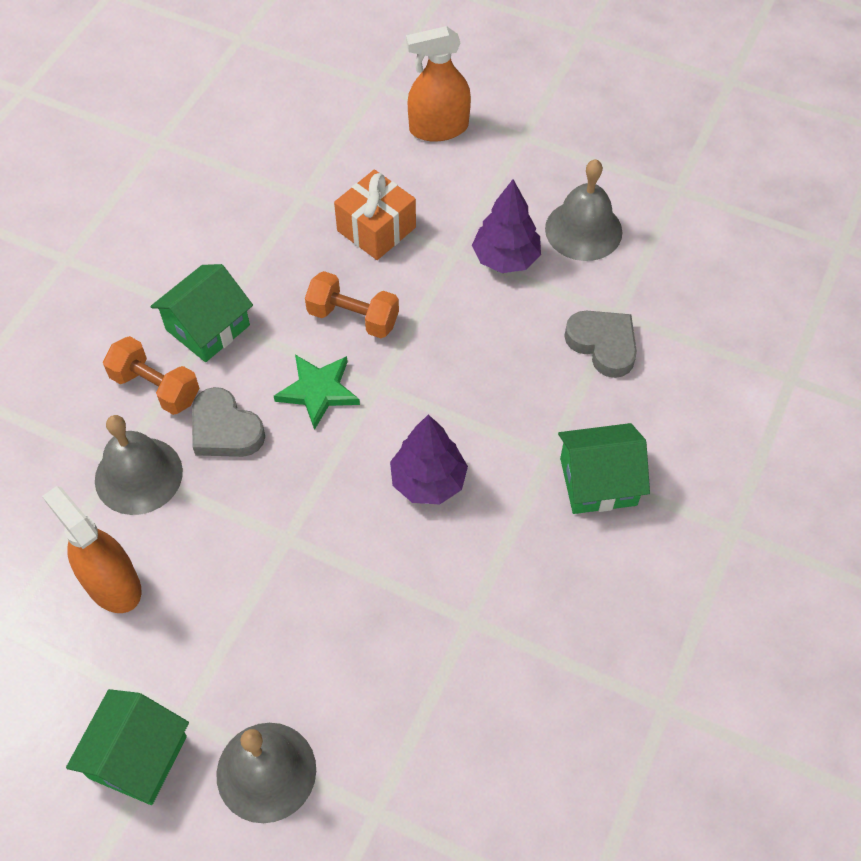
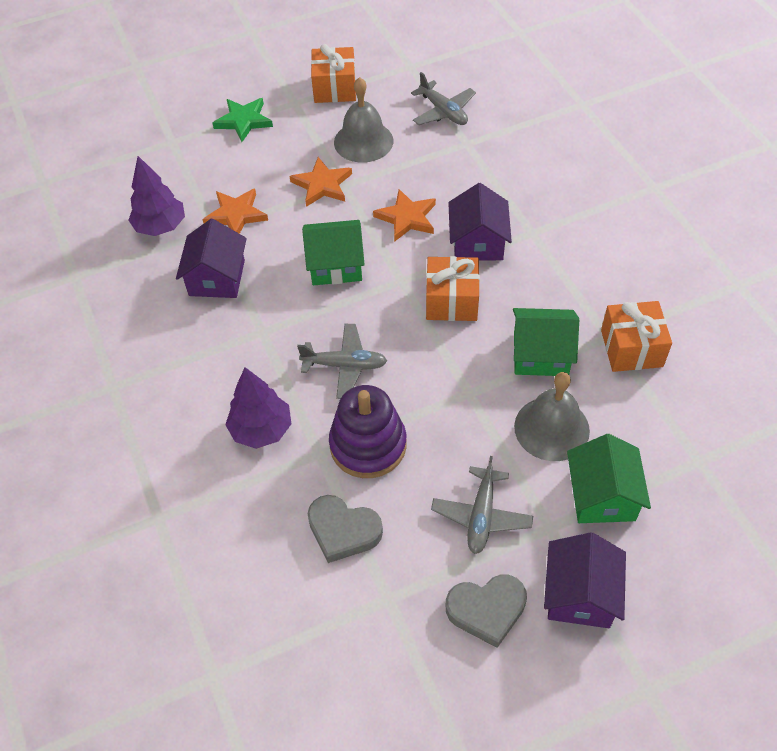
grey bell: [95,415,183,515] [216,723,316,823] [545,159,622,261] = 3 -> [334,77,393,163] [514,372,590,461] = 2
grey plane: none = 0 -> [297,324,387,399] [411,72,476,125] [431,456,533,554] = 3
orange dumbbell: [103,336,199,415] [305,271,399,338] = 2 -> none = 0
orange gift: [334,170,416,260] = 1 -> [311,44,356,103] [426,256,480,321] [601,301,672,372] = 3
orange spray bottle: [42,486,142,613] [406,26,471,142] = 2 -> none = 0
orange star: none = 0 -> [203,188,268,234] [290,157,352,207] [373,189,436,242] = 3
purple house: none = 0 -> [176,219,247,298] [448,183,512,261] [544,532,626,628] = 3
purple stacking toy: none = 0 -> [329,385,406,478] = 1

